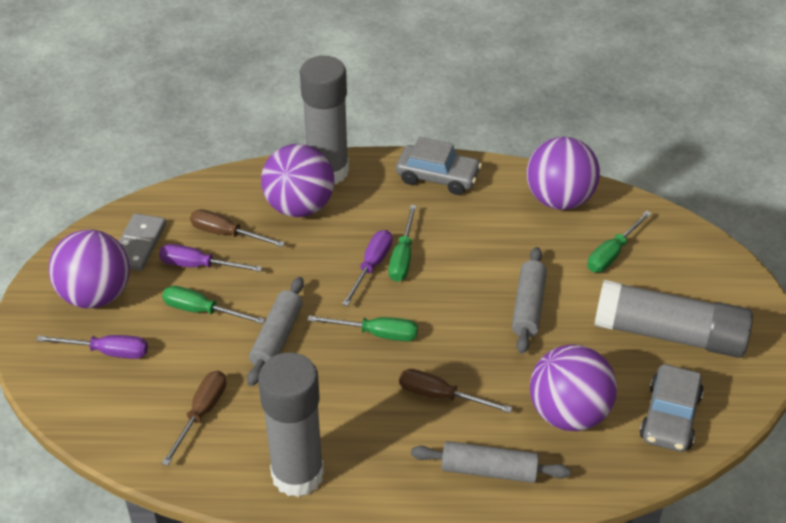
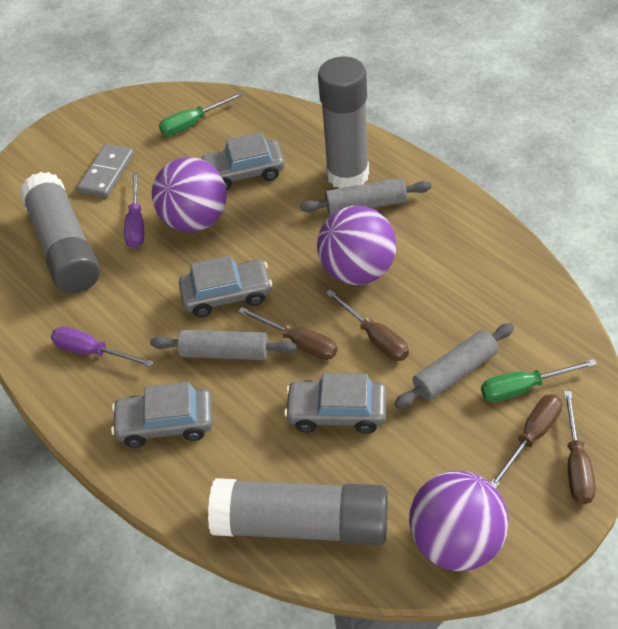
brown screwdriver: [161,371,226,466] [190,209,285,247] [399,369,512,413] = 3 -> [238,307,338,360] [326,289,409,361] [490,394,563,488] [564,391,596,504] = 4
green screwdriver: [162,286,265,324] [307,315,418,341] [389,205,417,282] [587,211,652,272] = 4 -> [159,92,243,136] [481,359,597,402] = 2
grey car: [396,137,482,195] [640,364,704,452] = 2 -> [111,382,213,448] [179,255,272,317] [201,132,285,190] [284,373,386,434] = 4
purple ball: [49,229,130,308] [261,144,334,217] [527,137,600,210] [530,344,617,431] = 4 -> [152,157,227,232] [317,206,397,285] [409,471,509,571] = 3
purple screwdriver: [36,335,148,359] [159,244,262,272] [342,230,393,306] = 3 -> [51,326,154,367] [124,172,144,248] = 2

